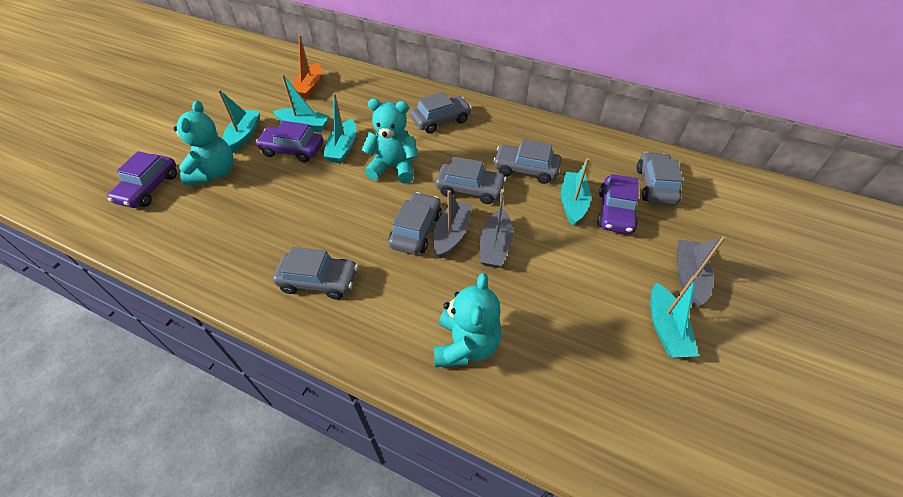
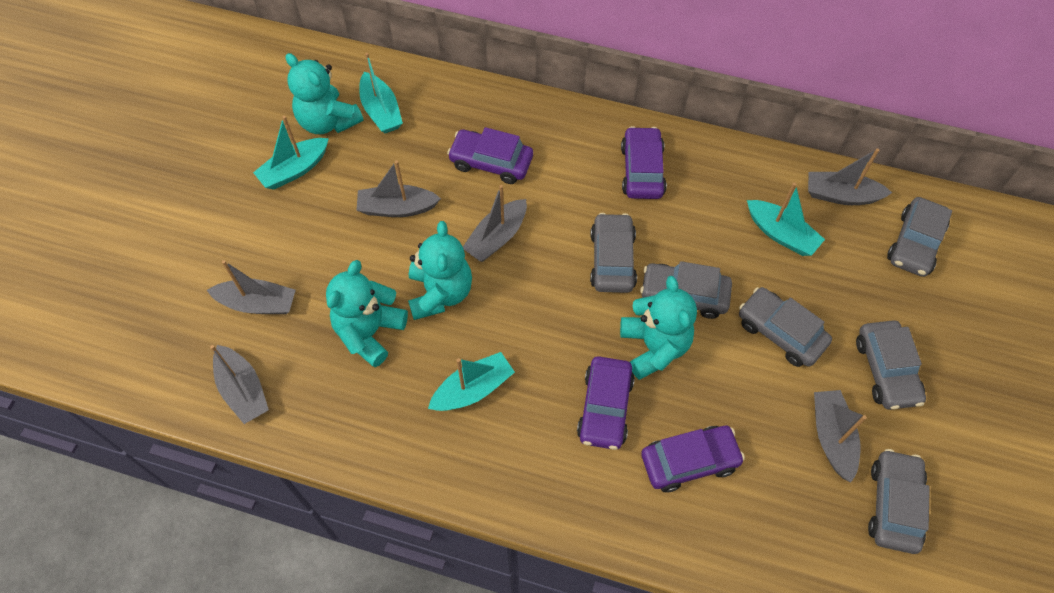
grey boat: [433,190,472,258] [480,190,513,268] [677,236,726,306] = 3 -> [207,260,296,314] [210,345,269,424] [357,160,441,217] [463,185,527,262] [808,148,892,205] [814,390,867,483] = 6
orange boat: [293,35,321,99] = 1 -> none = 0
purple car: [107,151,177,208] [255,121,323,162] [597,174,638,234] = 3 -> [447,127,533,184] [577,356,635,450] [621,126,667,199] [641,426,745,492] = 4
turquoise boat: [218,90,260,153] [273,74,329,132] [323,93,356,163] [561,158,591,226] [650,275,699,358] = 5 -> [253,116,329,190] [359,53,403,133] [428,352,515,411] [747,182,825,256] = 4
turquoise teddy bear: [173,101,233,185] [361,99,418,183] [434,273,501,367] = 3 -> [286,53,364,134] [326,260,408,367] [408,221,472,320] [620,276,697,380] = 4

